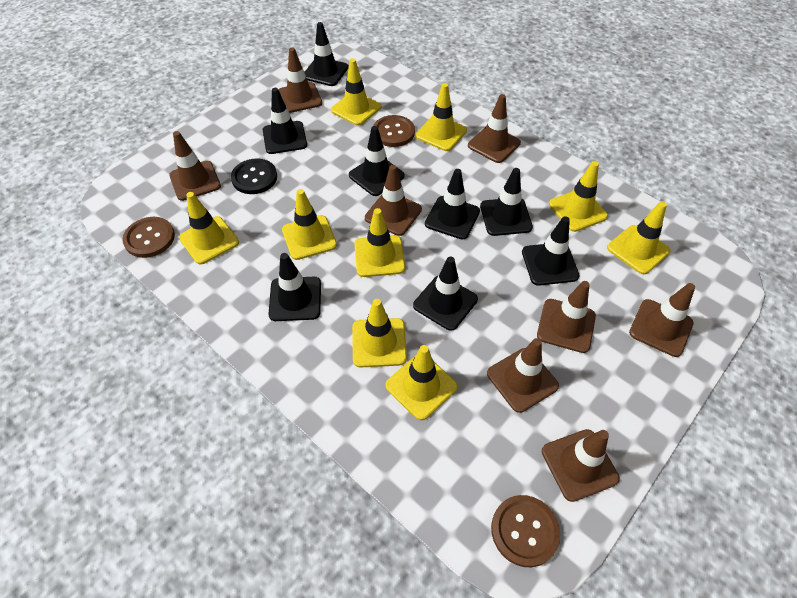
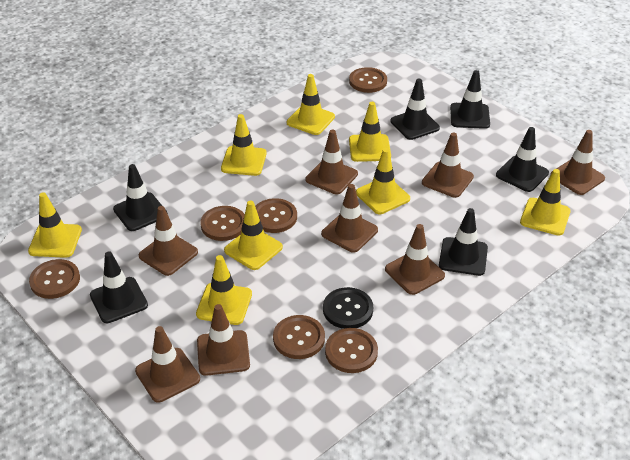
black traffic cone: [263,88,307,154] [268,253,321,321] [305,22,348,86] [349,126,405,196] [413,257,478,331] [425,169,480,239] [480,168,533,236] [522,216,579,286] = 8 -> [90,252,148,323] [113,164,168,231] [390,79,440,140] [439,208,488,276] [450,70,490,129] [496,127,549,192] = 6
brown button: [122,217,175,258] [373,115,415,147] [491,495,560,567] = 3 -> [29,259,80,299] [200,206,245,241] [255,198,297,233] [273,315,325,359] [325,328,378,373] [349,67,387,93] = 6
yellow traffic cone: [179,192,239,264] [282,189,337,260] [331,58,381,126] [352,299,407,367] [354,208,405,277] [385,345,458,420] [416,83,467,151] [549,161,608,232] [607,201,670,274] = 9 -> [28,192,82,258] [196,255,252,325] [221,114,266,176] [224,201,283,270] [287,74,335,135] [349,102,391,162] [356,148,410,214] [520,169,571,236] = 8

